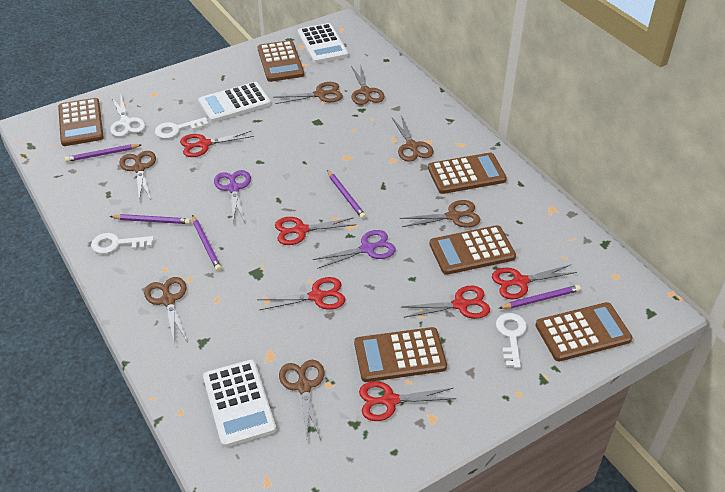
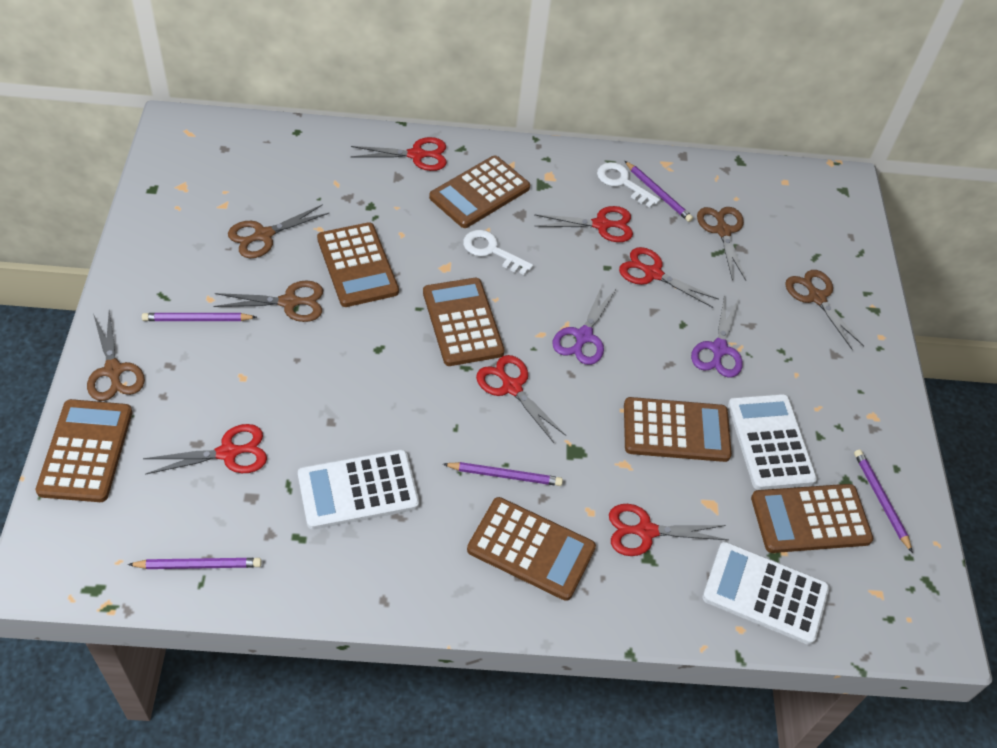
brown calculator: [58,98,104,146] [258,40,304,82] [354,327,447,382] [428,153,507,194] [429,225,516,275] [535,302,632,361] = 6 -> [36,399,132,502] [317,222,399,307] [423,278,505,366] [429,156,530,228] [467,497,596,601] [624,397,732,462] [751,484,873,553] = 7
brown scissors: [120,151,156,201] [144,277,187,345] [273,82,343,104] [279,360,324,441] [351,66,385,105] [392,115,433,162] [399,200,480,227] = 7 -> [87,311,145,401] [213,281,323,322] [228,204,330,258] [697,207,746,281] [785,270,864,350] = 5
white key: [91,233,154,254] [155,117,208,139] [496,313,527,368] = 3 -> [463,230,533,275] [597,162,660,208] = 2
white scissors: [110,96,145,137] = 1 -> none = 0

